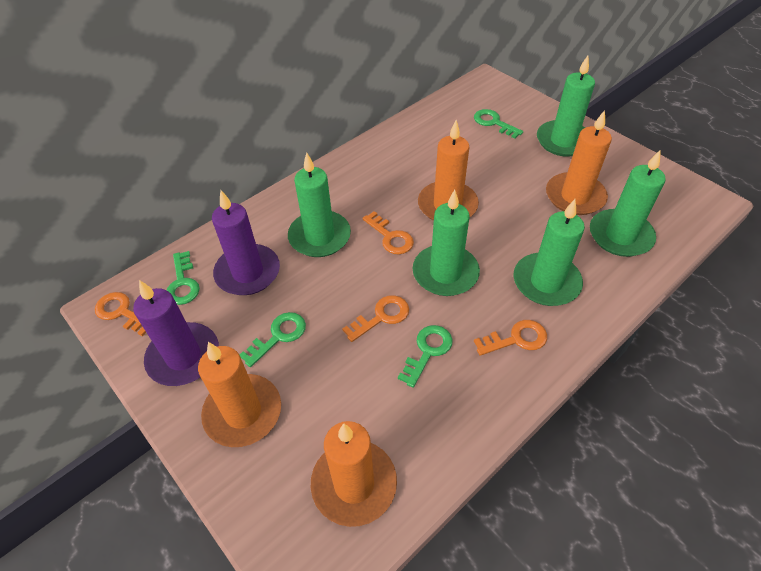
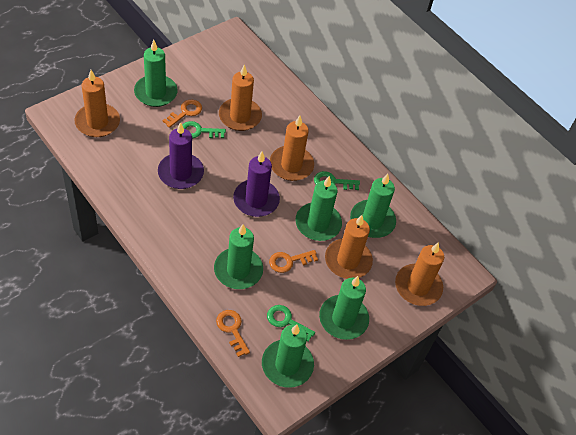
green candle: [288,152,351,257] [413,190,480,296] [513,199,585,306] [537,56,595,157] [590,150,666,257] = 5 -> [134,40,178,107] [214,224,263,289] [262,324,314,388] [295,176,342,241] [319,276,369,340] [350,174,396,238] = 6
green key: [167,251,200,305] [240,312,306,367] [398,325,453,388] [474,109,523,139] = 4 -> [183,121,226,138] [267,305,315,342] [314,171,360,190] = 3
orange candle: [198,342,281,447] [311,421,397,527] [418,120,479,221] [546,110,612,215] = 4 -> [74,70,120,137] [219,64,262,131] [270,116,314,181] [325,215,373,279] [395,242,444,306] = 5
orange key: [95,292,146,336] [342,295,409,342] [362,211,414,254] [474,320,547,356] = 4 -> [163,100,202,128] [216,310,250,357] [269,250,318,273] = 3

